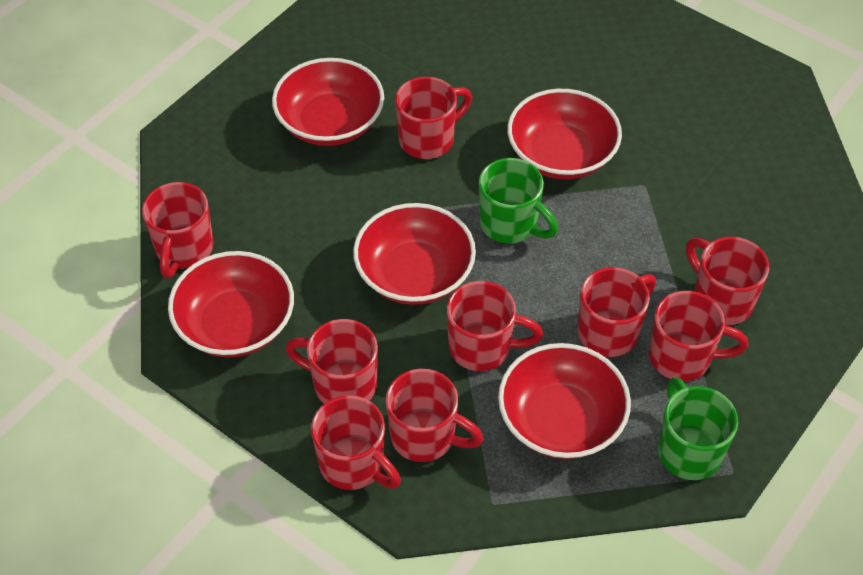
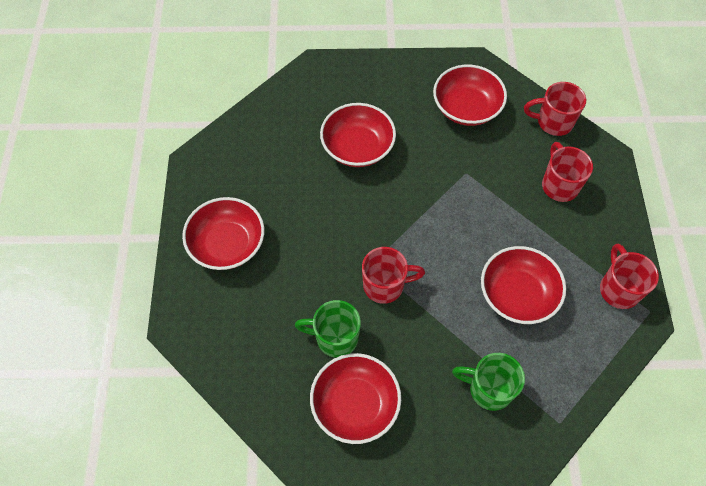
red mug: [142,182,214,278] [285,319,378,404] [311,395,401,490] [385,369,484,462] [395,77,472,159] [447,281,543,371] [578,267,656,357] [649,291,748,381] [686,237,769,325] = 9 -> [362,247,425,304] [524,82,586,136] [542,142,593,202] [600,244,659,309] = 4

